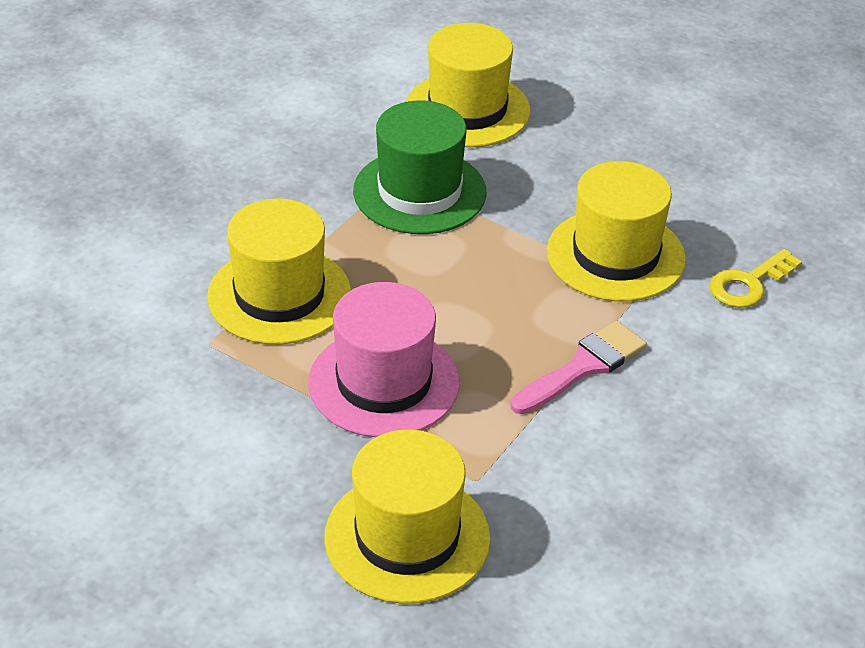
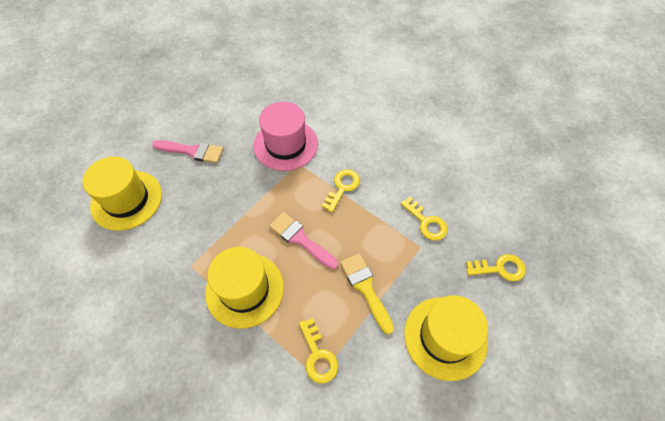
green hat: [353,100,487,234] = 1 -> none = 0
pink brush: [510,321,647,414] = 1 -> [152,140,224,163] [269,212,338,270] = 2
yellow brush: none = 0 -> [340,253,394,335] = 1
yellow hat: [207,198,351,344] [325,430,491,604] [406,23,530,147] [547,161,686,302] = 4 -> [82,157,162,231] [205,247,284,328] [404,295,488,381] = 3
yellow key: [710,249,802,308] = 1 -> [299,318,338,384] [322,169,360,212] [400,197,448,241] [466,254,526,281] = 4

